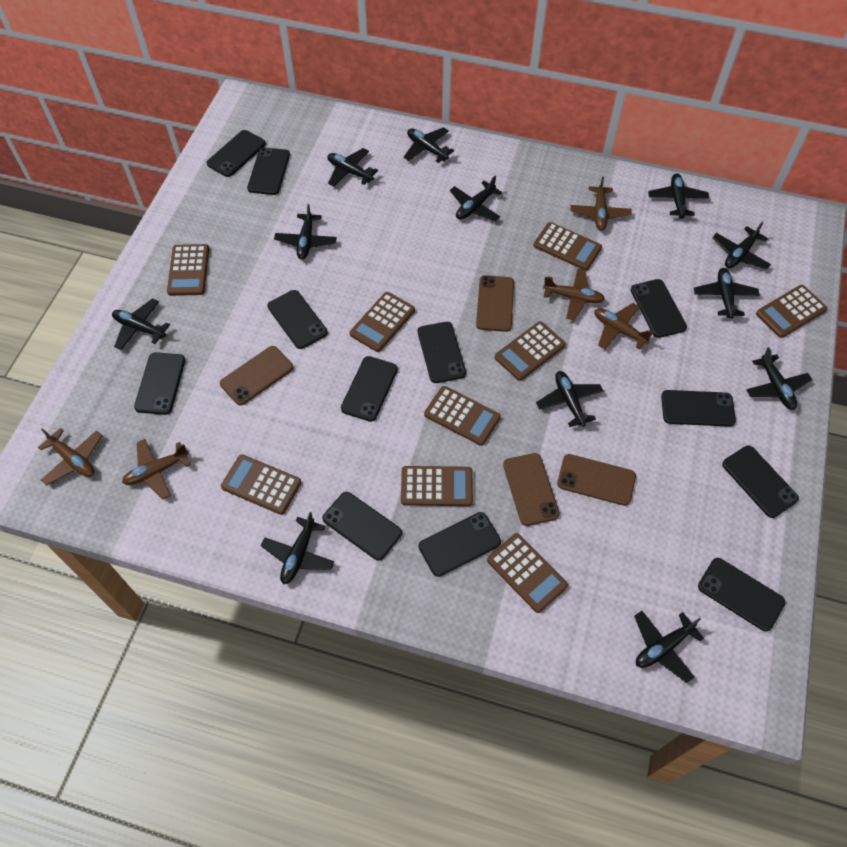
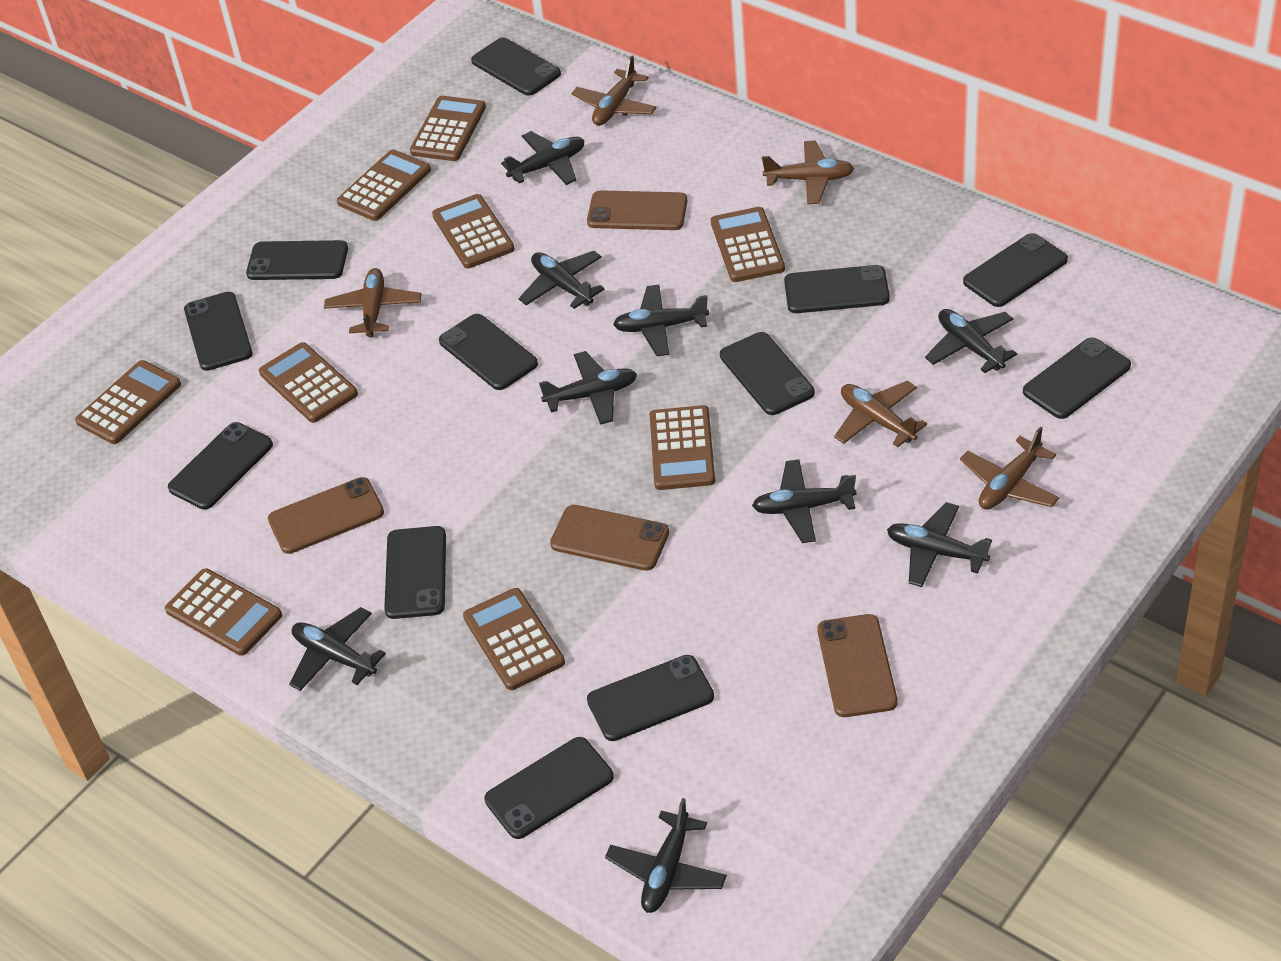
black plane: [112,298,170,350] [261,512,334,584] [274,204,337,260] [327,148,378,187] [404,127,454,163] [450,176,502,221] [536,371,603,427] [634,611,704,683] [648,173,709,219] [694,268,759,319] [712,222,771,269] [746,347,812,410] = 12 -> [289,607,386,691] [501,131,584,185] [518,251,605,309] [539,351,637,425] [605,798,727,913] [613,285,709,356] [752,459,857,543] [887,502,992,587] [925,309,1017,373] = 9

